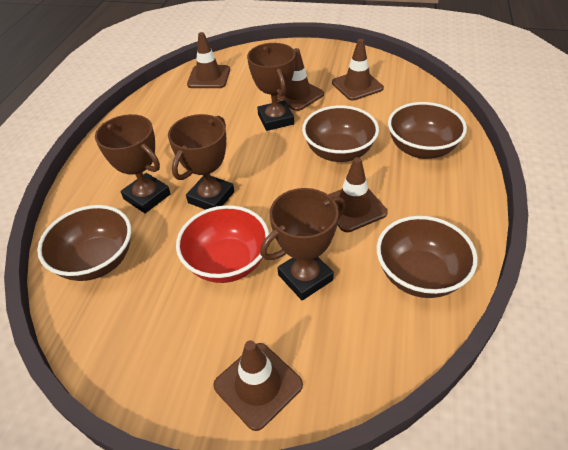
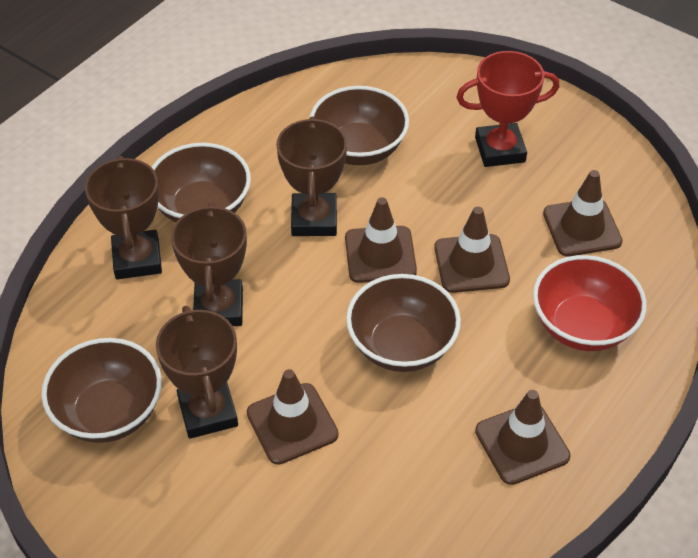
red trophy: none = 0 -> [456,51,559,167] = 1

